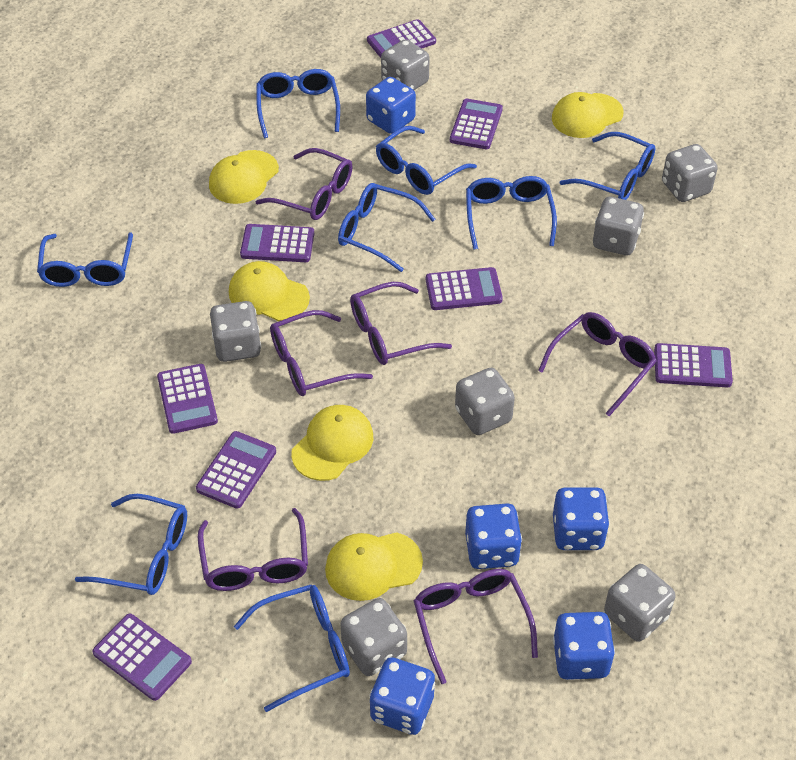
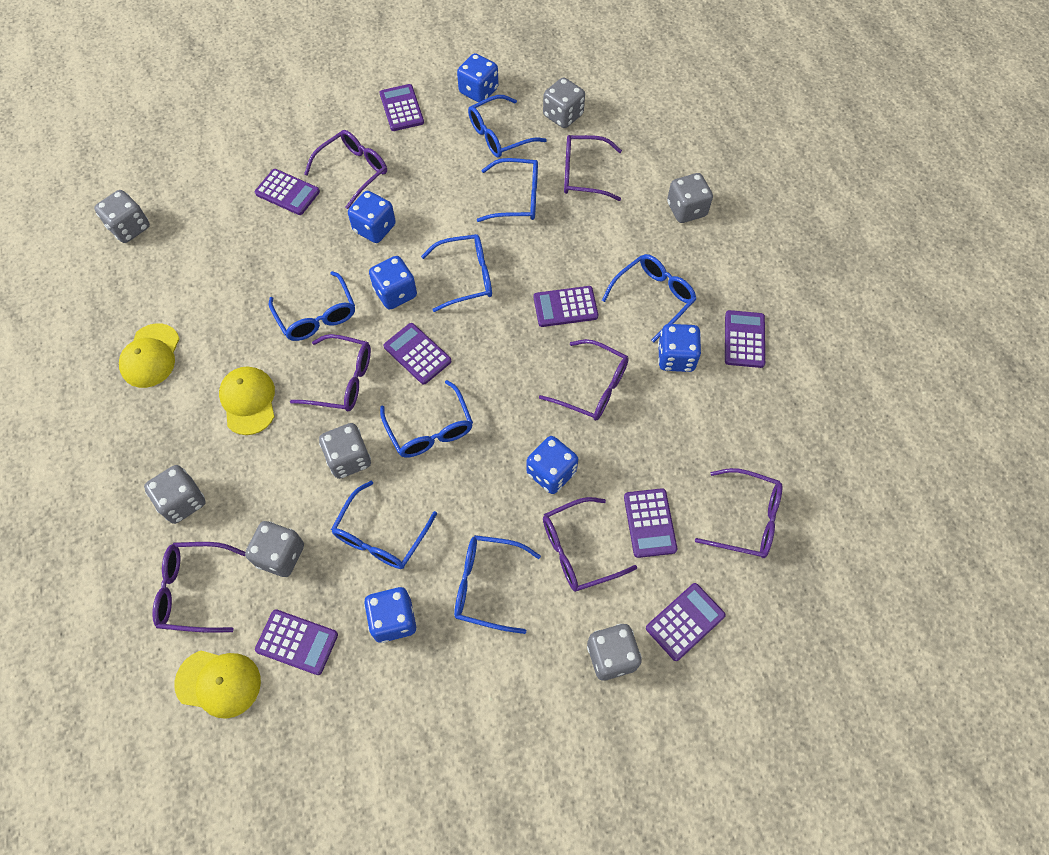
blue dice: [366,77,416,134] [369,657,435,735] [465,503,522,569] [553,487,610,550] [553,612,615,680] = 5 -> [348,191,396,243] [364,587,416,643] [369,256,417,309] [457,53,499,103] [527,436,578,494] [658,324,701,372] = 6
purple glasses: [198,508,308,591] [255,148,352,220] [270,310,373,396] [350,282,452,365] [413,569,538,684] [538,312,657,416] = 6 -> [152,542,245,633] [290,334,371,411] [304,130,387,209] [539,339,629,421] [543,497,637,592] [564,135,622,201] [695,468,783,558] = 7
yellow cap: [209,150,279,204] [229,261,310,321] [291,405,373,481] [325,532,423,601] [552,92,624,138] = 5 -> [119,323,180,388] [174,651,261,719] [219,367,275,435] = 3

